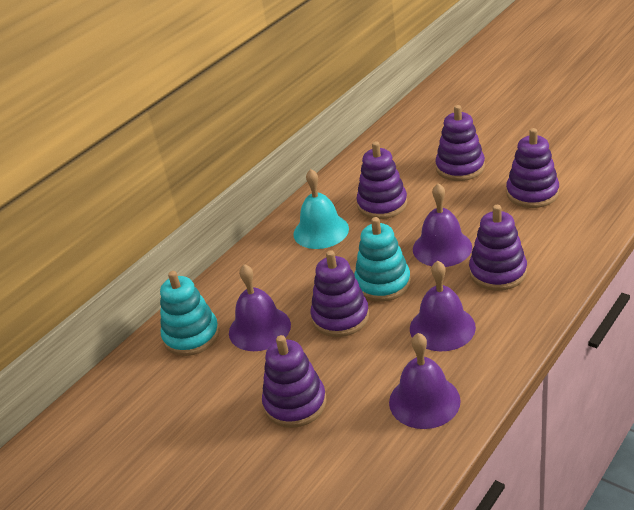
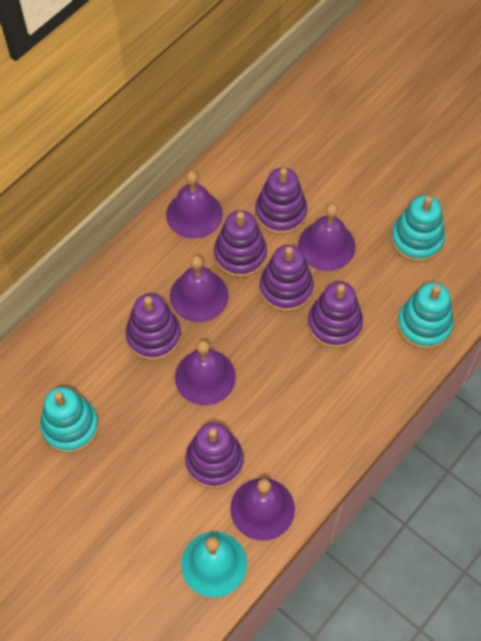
purple bell: [229,264,291,351] [389,333,461,429] [410,261,476,351] [413,183,472,267] = 4 -> [166,171,223,239] [170,255,229,322] [175,340,236,405] [230,478,295,541] [298,203,356,271] = 5
turquoise stacking toy: [160,271,220,356] [354,217,411,302] = 2 -> [40,387,99,453] [391,195,445,262] [397,282,454,349] = 3

